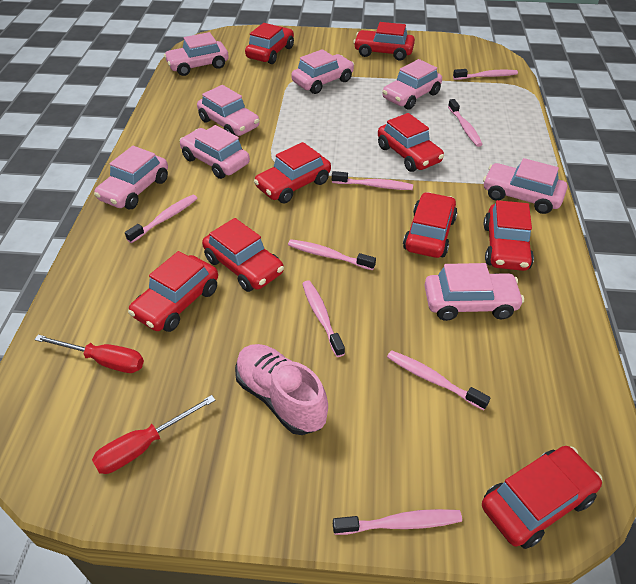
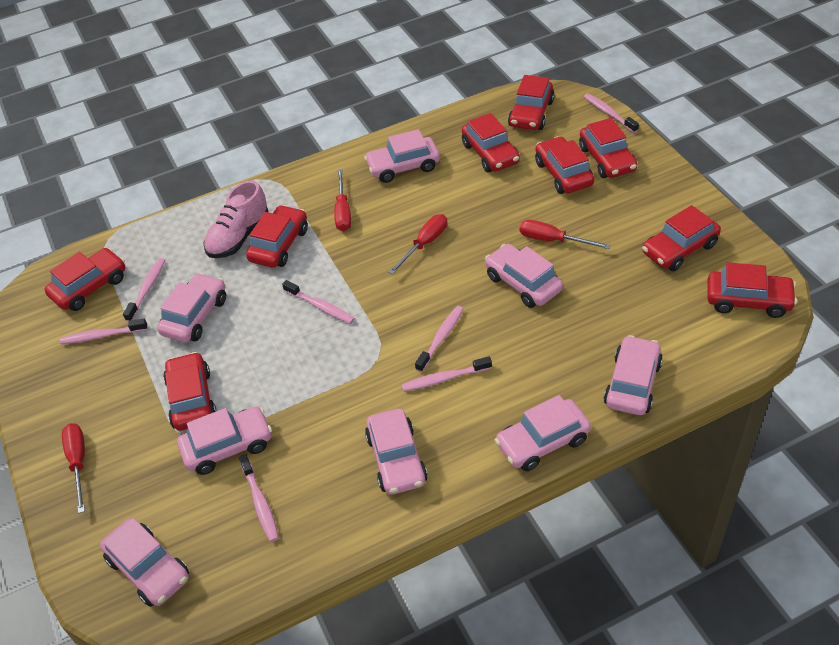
pink toothbrush: [125,195,198,243] [288,239,376,270] [302,280,345,357] [332,171,413,190] [333,509,462,535] [387,350,491,410] [448,99,483,147] [453,69,518,80] = 8 -> [60,318,148,344] [123,258,165,322] [239,454,279,542] [282,280,355,324] [401,356,492,392] [415,306,463,372] [584,93,639,133] = 7
red screwdriver: [34,335,144,373] [92,395,215,474] = 2 -> [62,423,85,514] [334,169,351,231] [388,214,447,275] [520,220,610,249] = 4

